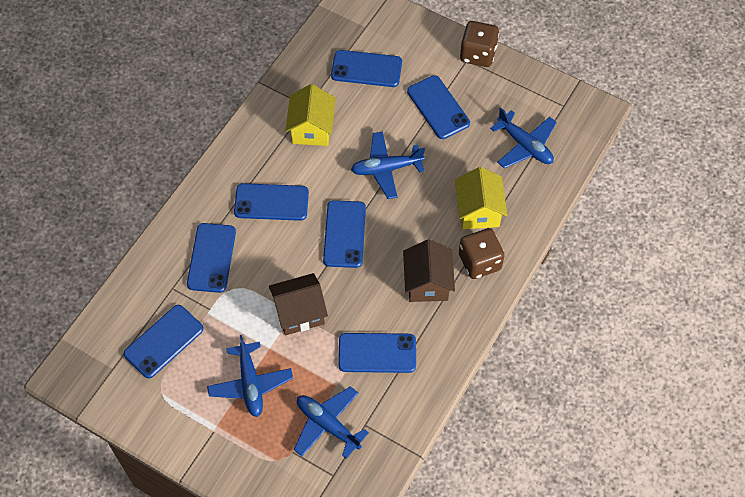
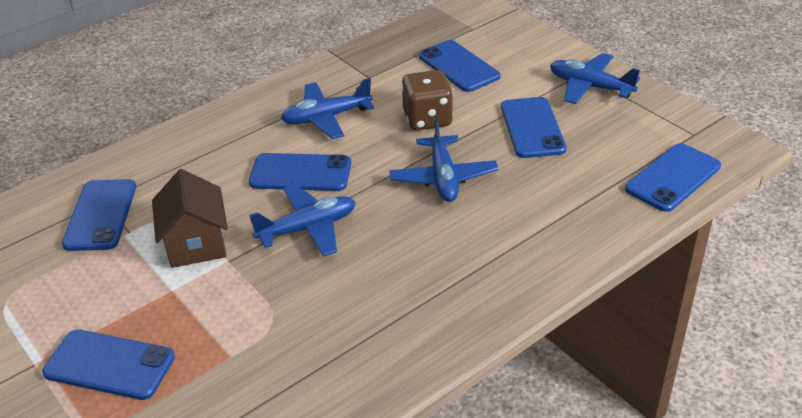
blue phone: [124,305,203,378] [187,223,236,293] [234,183,309,221] [323,200,366,268] [331,50,402,87] [338,333,416,373] [407,75,470,139] = 7 -> [42,329,175,400] [62,179,136,251] [249,153,351,191] [419,40,501,92] [501,97,566,158] [625,143,721,212] = 6
brown dice: [459,228,505,279] [460,21,499,67] = 2 -> [401,70,453,130] = 1
brown house: [269,273,328,335] [403,239,455,302] = 2 -> [152,169,228,268] = 1
yellow house: [286,84,336,146] [455,167,507,229] = 2 -> none = 0

